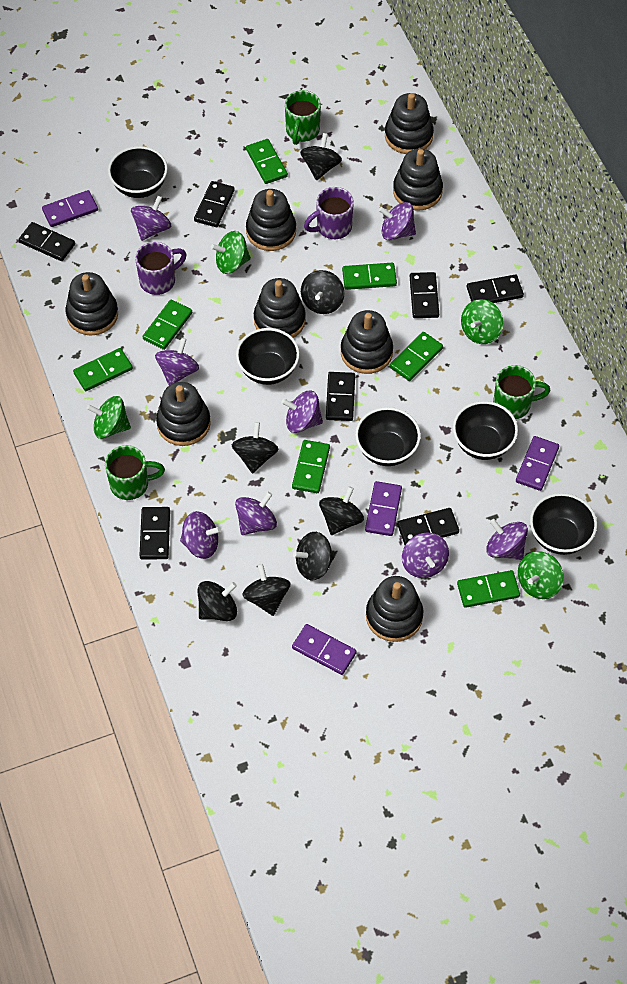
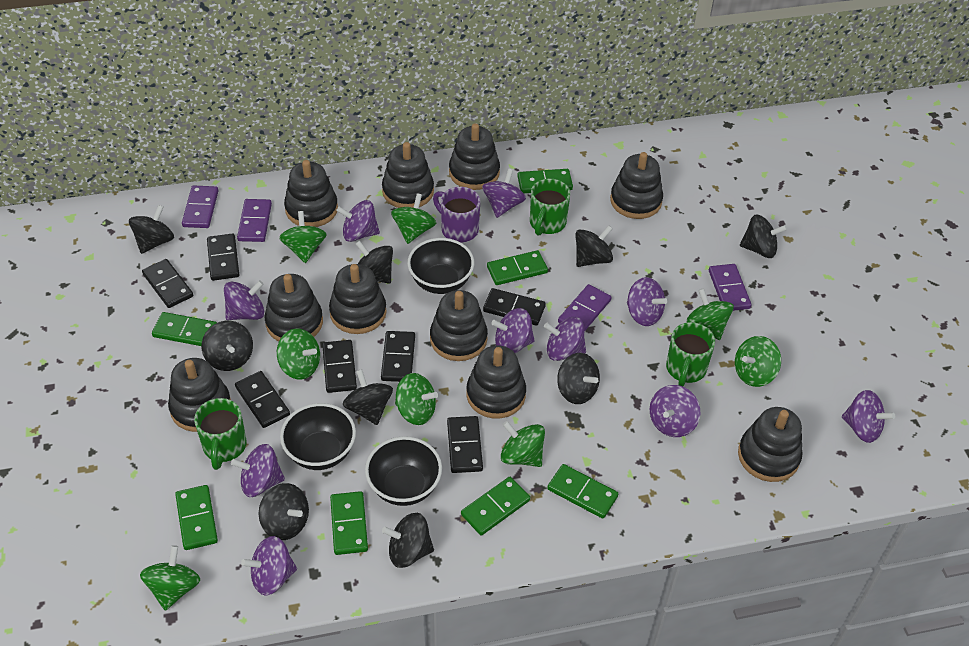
black bowl: [108,146,168,198] [236,328,300,385] [355,407,421,466] [453,401,518,460] [530,493,597,555] = 5 -> [280,403,356,470] [365,436,442,506] [407,238,474,294] = 3
black spinning top: [197,581,237,621] [232,422,278,474] [242,564,291,616] [293,532,334,580] [300,133,342,181] [301,270,345,314] [319,486,364,535] = 7 -> [129,205,174,254] [202,321,253,371] [259,483,309,540] [343,369,393,425] [356,240,393,284] [382,513,434,568] [557,353,600,404] [575,225,613,267] [740,214,787,258] = 9
black stacking toy: [65,272,118,336] [156,382,211,446] [246,189,296,251] [254,278,306,338] [341,310,393,374] [366,576,423,642] [385,93,434,154] [393,149,443,210] = 8 -> [168,358,231,432] [265,274,323,341] [284,160,338,227] [329,264,387,334] [382,142,434,208] [430,290,488,361] [449,123,500,190] [466,345,526,419] [610,152,663,219] [738,407,802,482] = 10
green spinning top: [87,396,131,439] [211,231,251,274] [461,299,503,344] [518,551,564,599] = 4 -> [140,545,200,611] [277,328,320,379] [279,211,327,263] [391,193,436,244] [395,373,438,425] [501,421,545,467] [687,288,734,340] [735,336,781,387] = 8
purple mug: [135,242,187,295] [304,187,354,239] = 2 -> [433,187,480,242] = 1
purple spinning top: [131,195,171,241] [155,338,199,385] [180,511,221,559] [235,492,277,535] [281,391,323,433] [379,202,416,241] [402,533,449,578] [486,519,528,560] = 8 -> [224,280,264,320] [231,444,285,497] [241,536,297,595] [337,200,380,242] [482,169,526,218] [491,308,535,353] [544,317,586,361] [627,277,667,326] [650,385,700,437] [842,390,895,443] = 10

